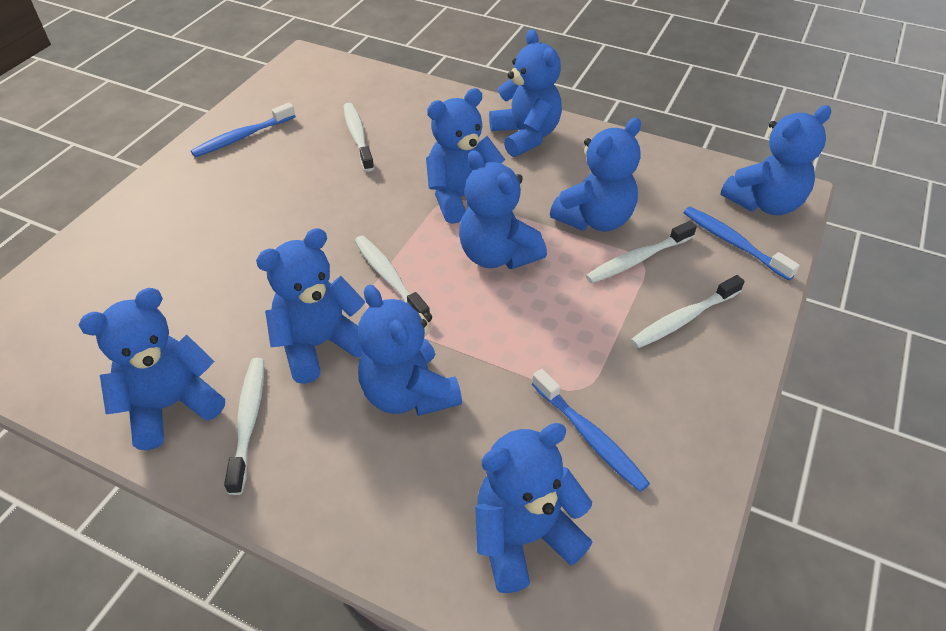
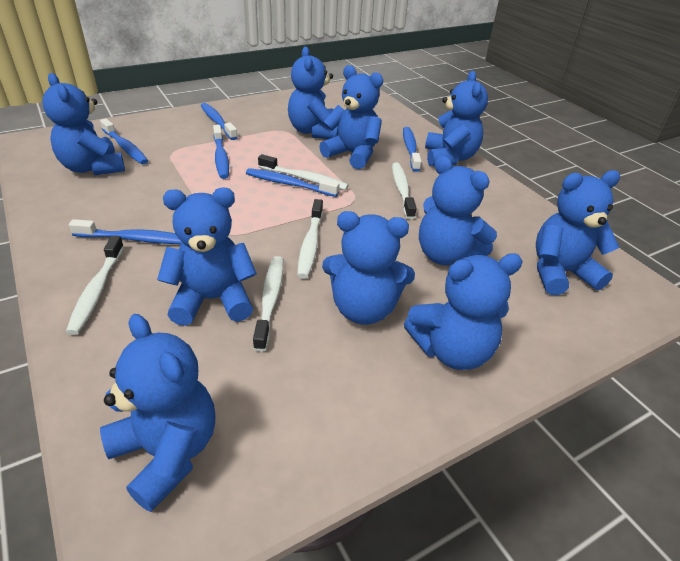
blue teddy bear: [79,288,225,450] [256,228,365,384] [358,285,462,416] [426,88,505,224] [459,150,547,269] [475,423,592,593] [489,29,562,157] [550,118,641,231] [721,105,831,215] = 9 -> [42,73,125,175] [100,314,215,512] [157,188,257,326] [288,47,338,139] [319,65,383,169] [322,211,415,325] [404,253,523,370] [419,156,497,265] [425,71,488,166] [536,170,620,295] = 10
blue toothbrush: [191,103,296,157] [532,369,650,492] [683,207,800,280] = 3 -> [69,219,182,244] [100,118,148,164] [201,103,238,140] [213,125,229,179] [246,168,339,197] [403,127,421,172] = 6

